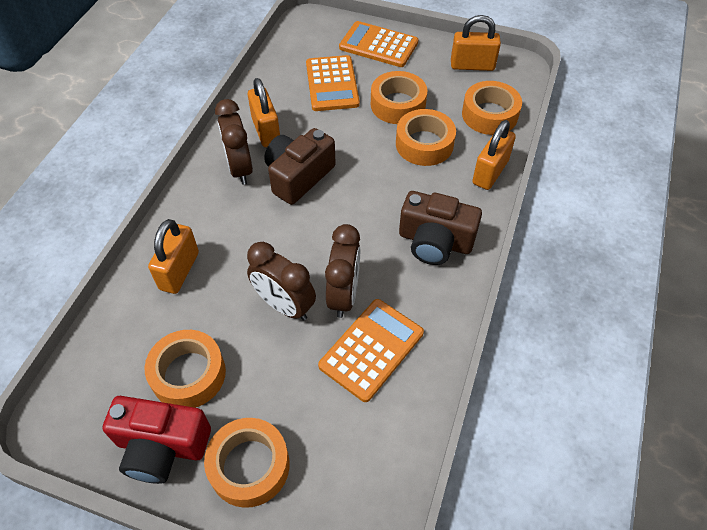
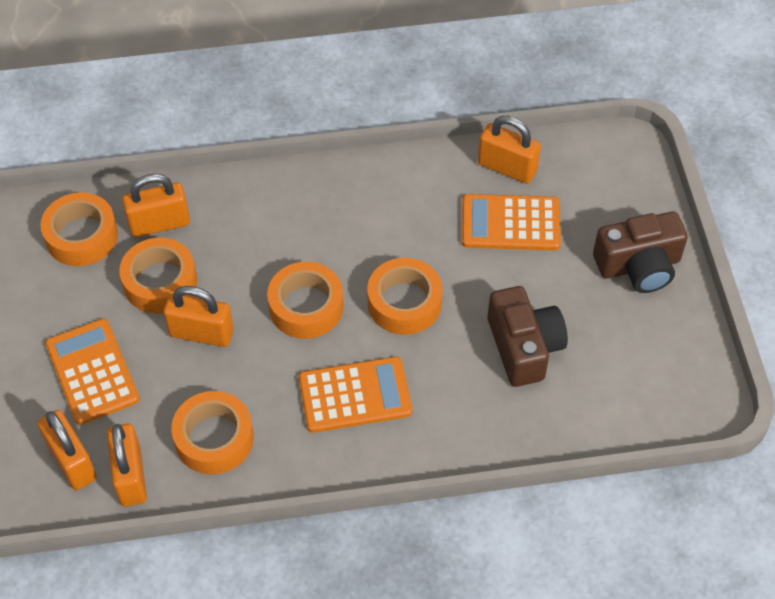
brown clock: [215,99,253,185] [247,242,316,321] [325,224,360,318] = 3 -> none = 0
orange padlock: [148,219,199,294] [248,78,280,147] [451,15,501,71] [472,120,516,190] = 4 -> [38,410,97,490] [107,423,147,507] [122,174,190,237] [163,286,234,347] [478,115,541,184] = 5
red camera: [102,396,211,484] = 1 -> none = 0

